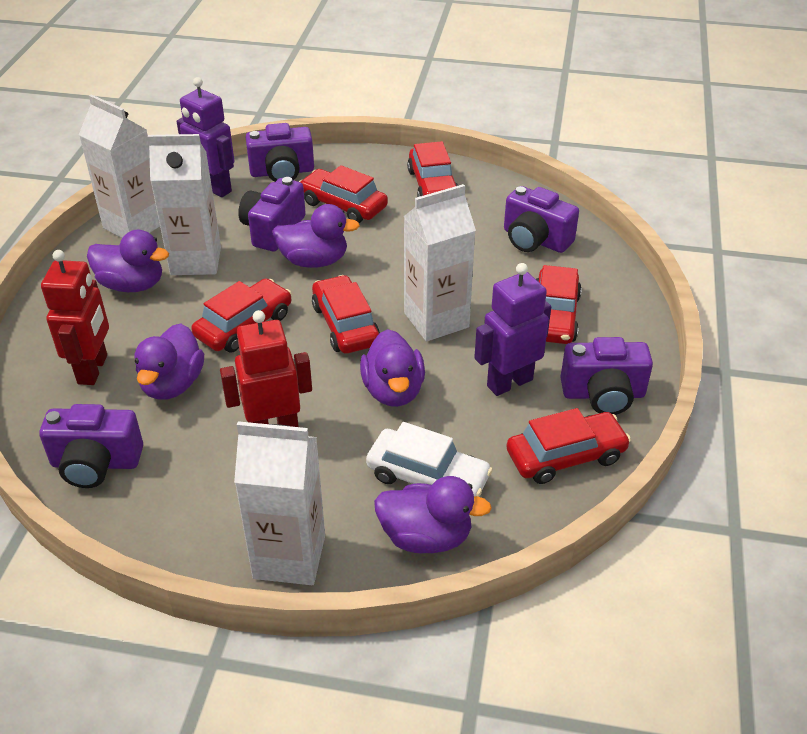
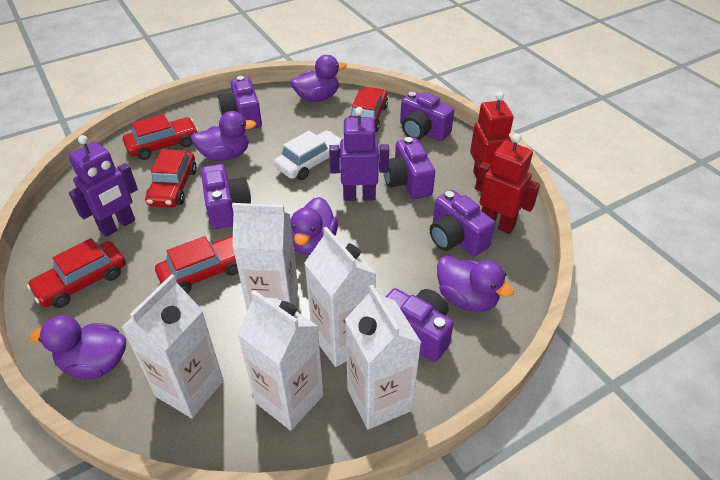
purple camera: [39,404,143,488] [238,177,306,251] [246,123,314,182] [504,186,579,253] [560,337,653,415] = 5 -> [201,164,251,229] [218,76,262,130] [383,137,435,199] [386,288,454,362] [400,92,454,141] [430,190,495,256] = 6
red car: [191,278,292,352] [299,165,388,223] [312,275,380,354] [407,141,458,197] [506,408,631,484] [536,265,582,344] = 6 -> [27,238,126,308] [123,114,199,160] [145,149,197,207] [155,236,238,293] [349,87,388,132] = 5
white carton: [79,94,160,238] [148,134,221,275] [234,421,325,585] [404,184,476,342] = 4 -> [121,274,224,418] [232,203,298,311] [237,290,324,431] [304,227,376,367] [345,285,421,430] = 5

